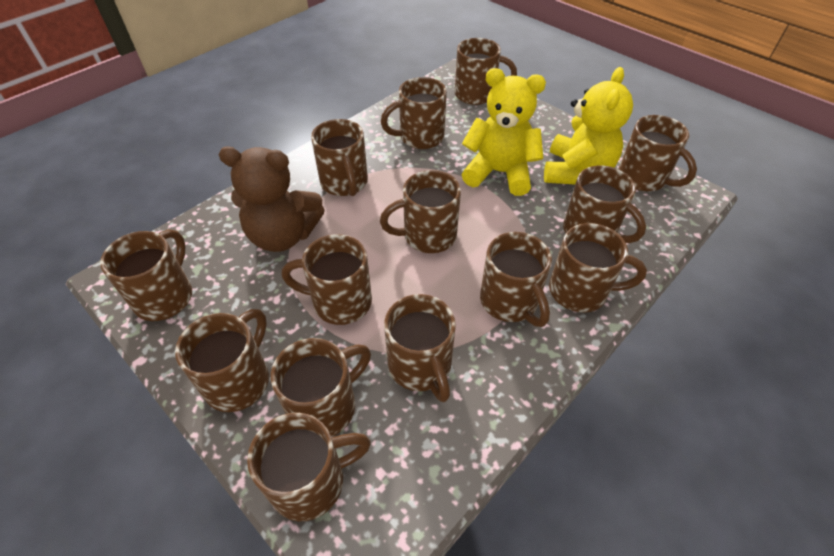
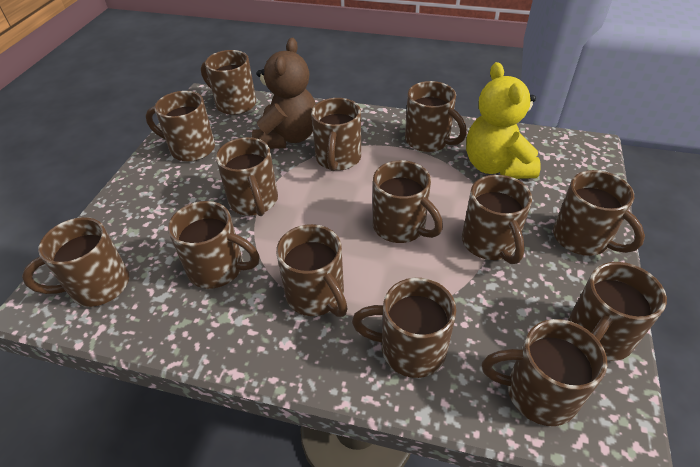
yellow teddy bear: [462,68,546,196] [544,67,633,185] = 2 -> [466,62,541,179] = 1

